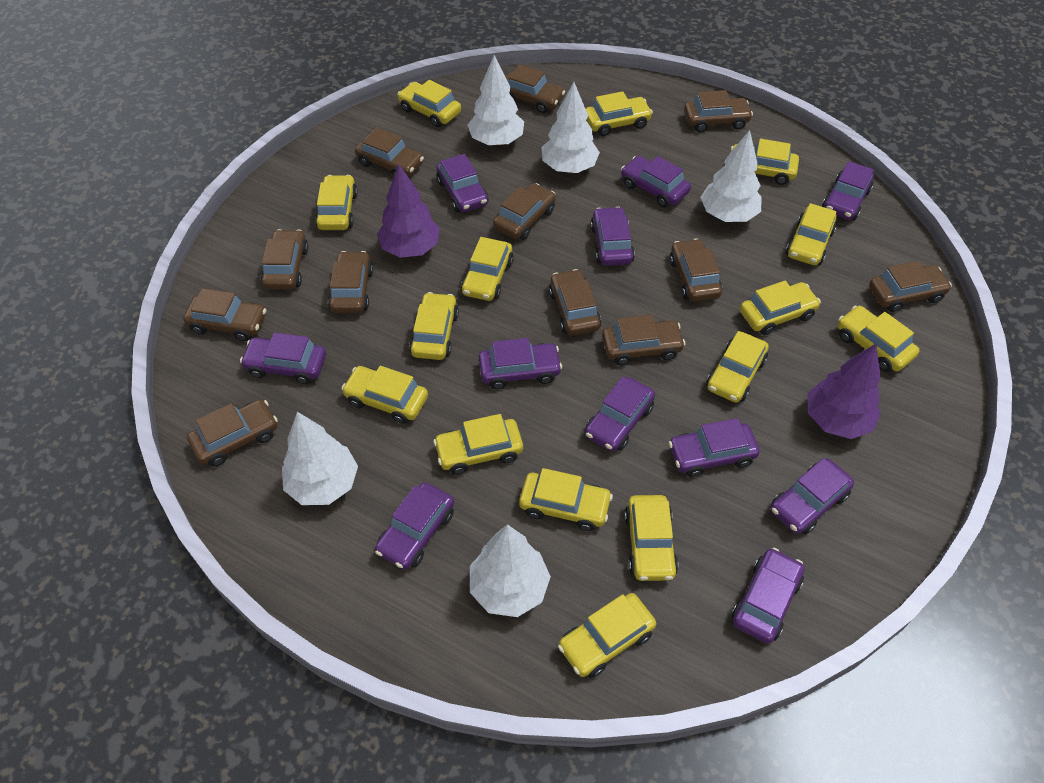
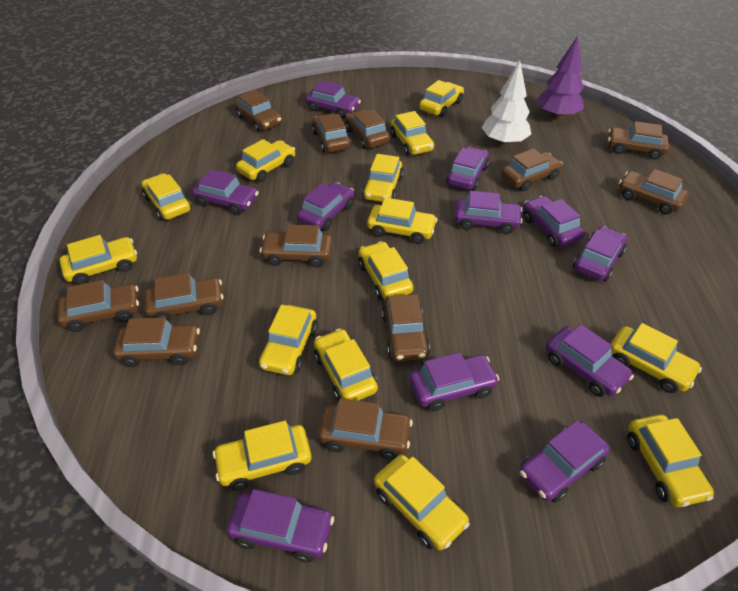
purple tree: [377,164,440,258] [808,344,881,439] = 2 -> [537,36,584,119] = 1
white tree: [282,412,358,505] [467,55,524,146] [470,524,551,617] [542,82,600,173] [700,130,762,222] = 5 -> [481,61,531,146] = 1
yellow car: [315,175,358,230] [341,366,428,424] [397,80,461,127] [409,292,459,360] [433,414,523,475] [461,237,514,301] [519,468,613,531] [558,593,656,678] [586,91,653,136] [624,495,678,581] [706,331,769,403] [731,139,799,185] [740,281,821,335] [786,203,837,265] [838,305,920,372] = 15 -> [60,235,137,285] [141,173,192,221] [213,420,312,490] [236,139,295,182] [259,305,318,375] [314,329,378,402] [358,241,413,300] [362,154,404,202] [367,197,437,244] [374,455,470,550] [390,111,434,156] [419,80,464,117] [611,323,702,393] [627,414,714,507] = 14

